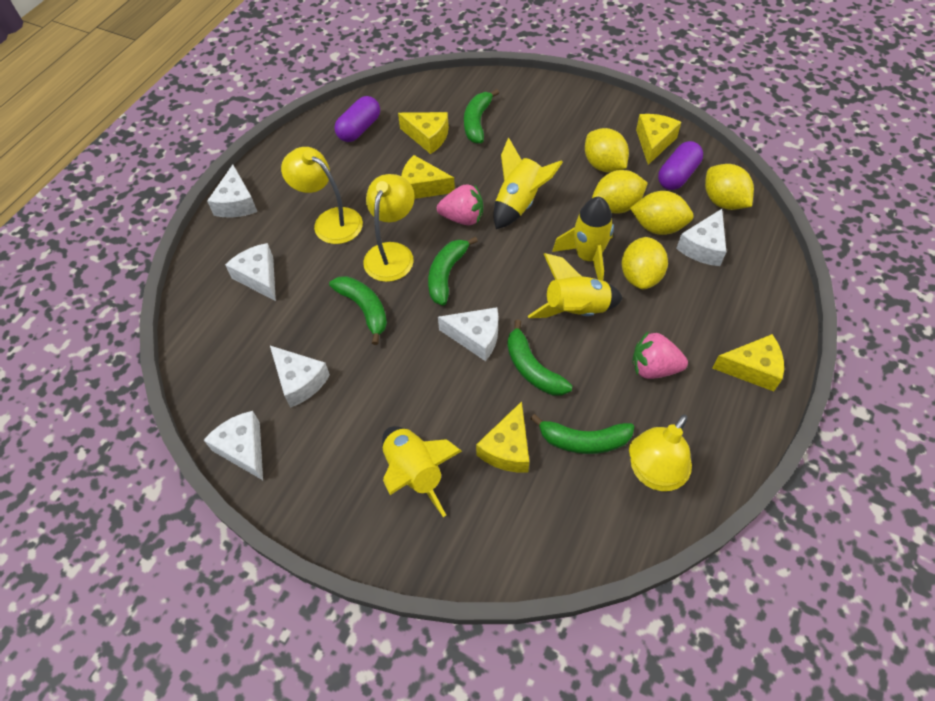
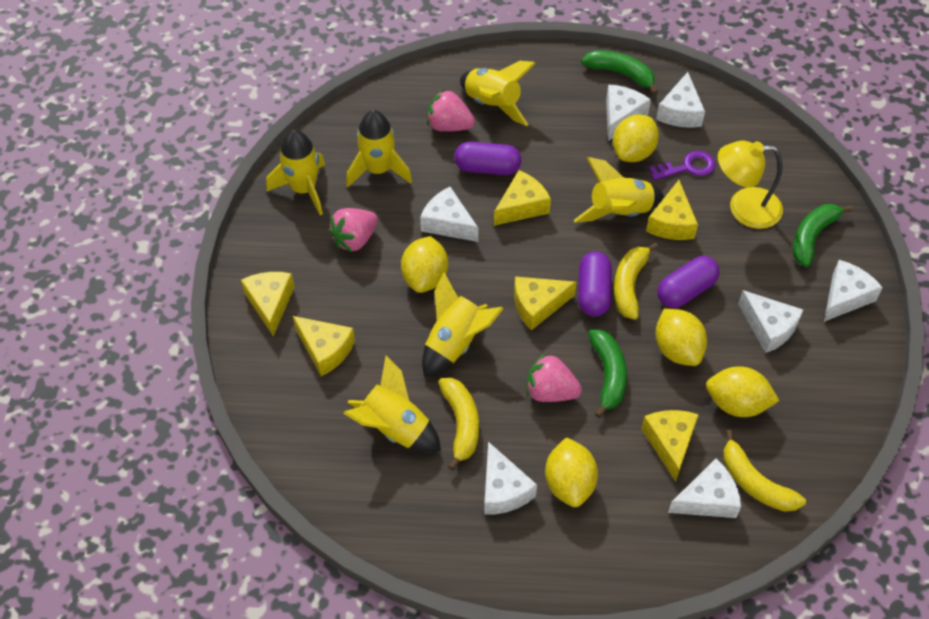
green banana: [329,276,387,345] [428,236,478,306] [464,89,499,143] [507,319,572,396] [530,414,634,454] = 5 -> [581,50,658,95] [588,329,627,418] [793,204,853,267] = 3
pink strawberry: [437,184,483,225] [632,331,688,379] = 2 -> [329,208,378,252] [427,89,475,132] [526,353,582,402] = 3
purple capsule: [335,96,380,142] [658,141,703,190] = 2 -> [454,142,521,175] [578,251,612,317] [657,256,719,308] = 3
purple key: none = 0 -> [649,151,716,181] = 1
white cheese: [204,411,263,480] [207,165,257,218] [225,243,276,301] [270,346,330,408] [438,307,498,361] [676,209,726,266] = 6 -> [420,187,478,242] [484,442,537,515] [606,85,651,141] [656,72,705,128] [668,458,741,518] [738,290,803,353] [824,260,883,322] = 7
yellow banana: none = 0 -> [438,378,479,471] [614,242,658,320] [723,430,806,512] = 3
yellow cheese: [398,112,449,154] [401,155,455,199] [476,401,529,472] [636,114,681,165] [712,334,784,391] = 5 -> [241,272,294,336] [293,316,355,376] [494,170,551,226] [514,276,576,330] [641,410,699,481] [646,180,698,240] = 6
yellow lamp: [281,147,363,244] [363,174,415,282] [629,415,692,491] = 3 -> [718,141,783,229] = 1
yellow rocket: [382,426,462,517] [493,138,563,229] [528,253,623,318] [552,197,614,281] = 4 -> [266,130,325,215] [343,356,441,452] [346,110,412,187] [422,272,504,377] [460,61,536,126] [574,157,664,223] = 6

